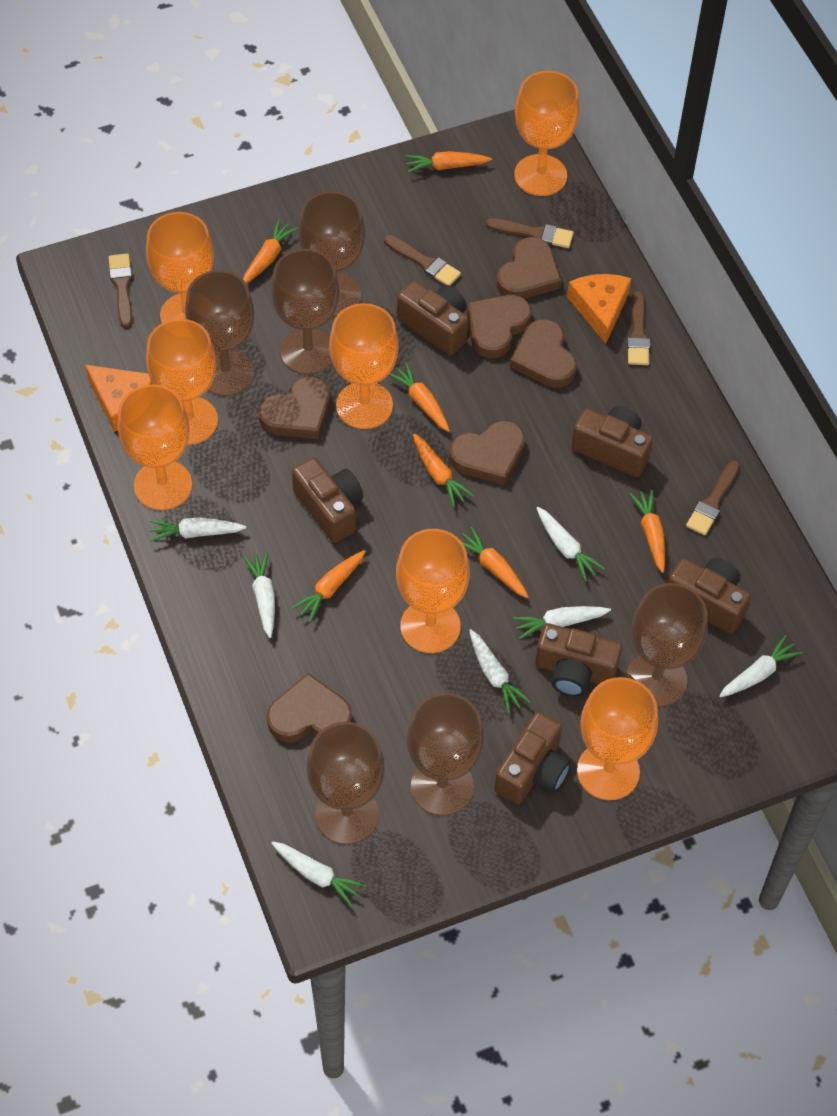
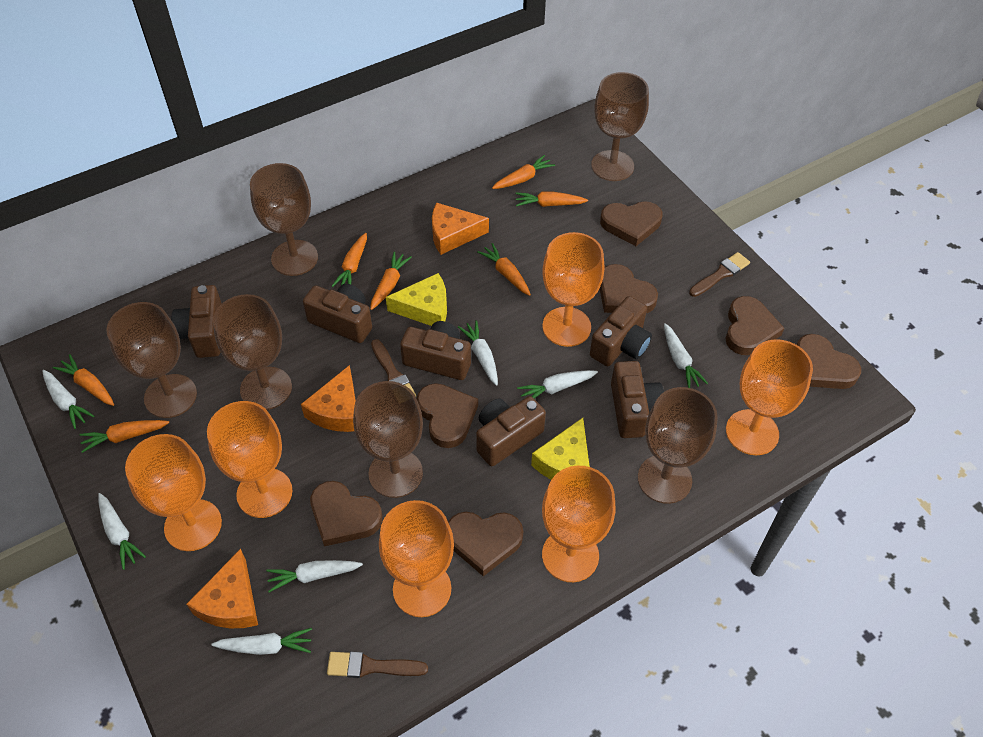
brown brush: [108,254,132,328] [384,235,461,286] [486,218,574,248] [627,291,650,365] [686,460,740,535] = 5 -> [327,652,428,678] [371,339,416,397] [689,252,750,297] = 3
brown heart: [259,377,330,439] [267,673,352,743] [449,421,525,485] [467,295,532,358] [496,237,562,299] [510,319,577,388] = 6 -> [310,481,382,546] [417,383,478,448] [448,512,523,576] [599,264,658,313] [600,201,663,246] [725,296,784,355] [797,334,861,389] = 7
orange cheese: [85,365,152,432] [567,274,631,344] = 2 -> [187,549,258,628] [301,365,356,432] [432,203,489,255] = 3
orange goblet: [117,384,192,510] [146,212,214,323] [146,319,218,445] [329,303,399,429] [396,529,470,653] [514,71,580,196] [577,677,658,800] = 7 -> [125,434,222,551] [207,401,293,518] [379,500,454,617] [542,232,604,347] [542,466,616,582] [726,339,813,455] = 6
yellow cheese: none = 0 -> [386,273,447,326] [531,418,590,480] = 2

